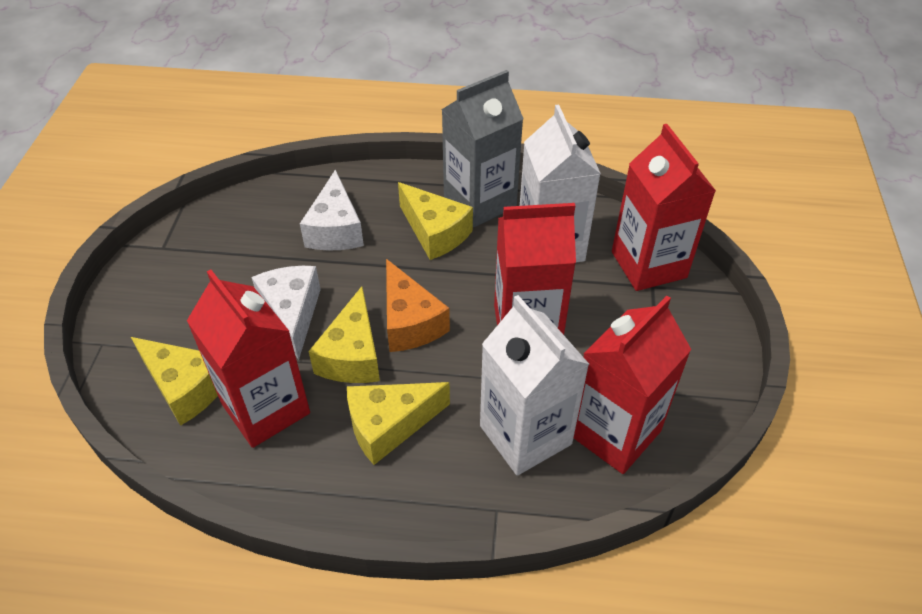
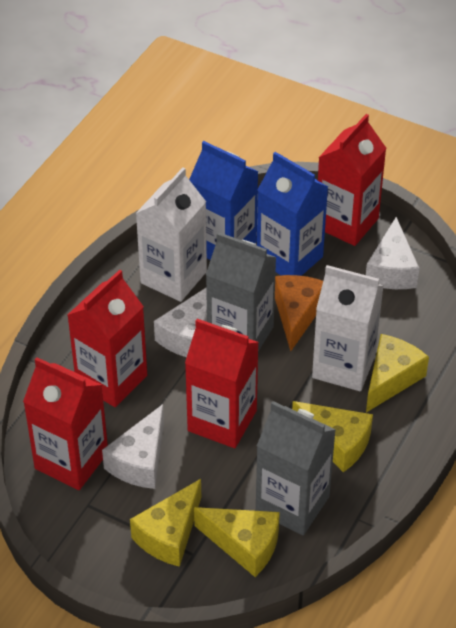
blue carton: none = 0 -> [189,141,258,260] [257,152,328,276] = 2
grey carton: [442,70,523,227] = 1 -> [206,232,276,351] [256,401,336,535] = 2
white cheese: [251,266,321,360] [300,169,364,250] = 2 -> [102,404,164,489] [154,288,207,357] [366,217,419,289] = 3

